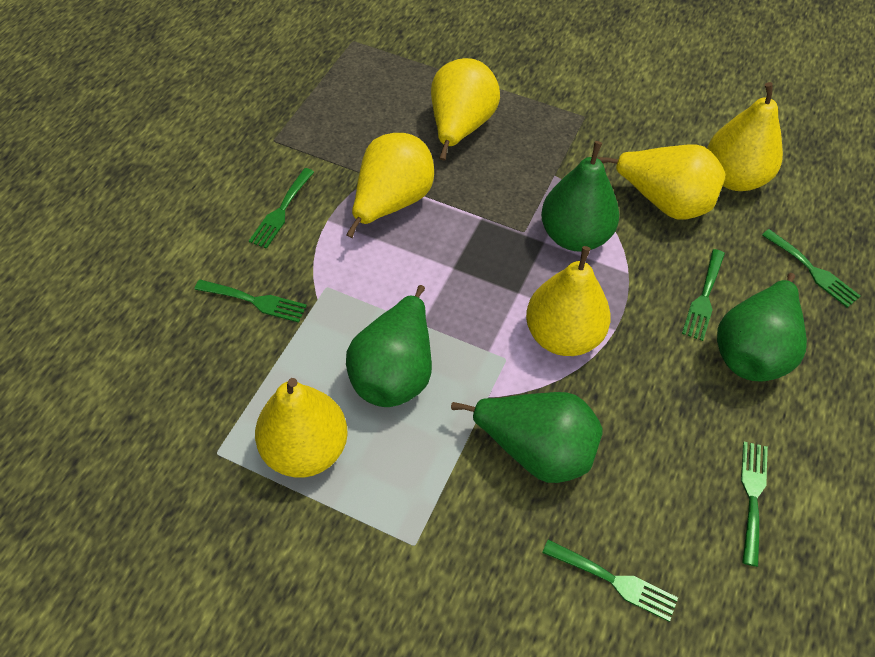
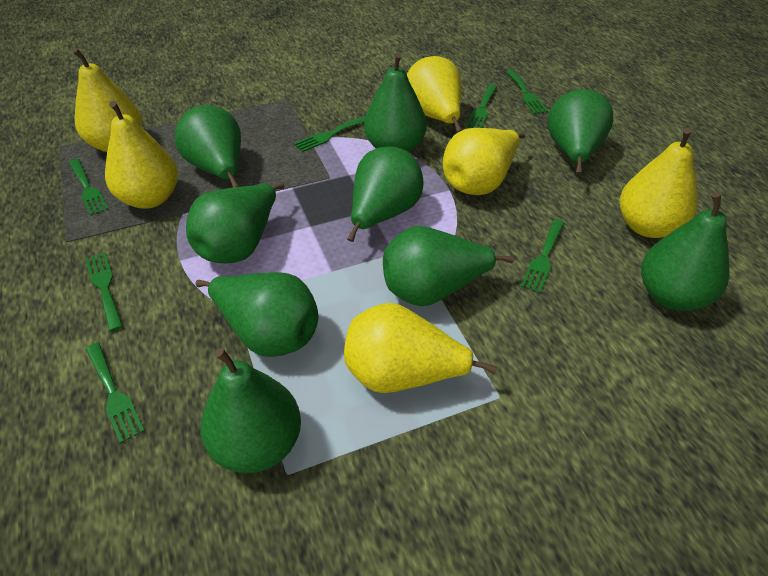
green fork: [194,280,307,323] [249,168,314,249] [542,539,678,622] [682,249,725,341] [741,441,768,567] [762,229,860,308] = 6 -> [69,159,109,216] [85,252,123,331] [86,343,145,444] [294,116,366,152] [465,84,497,128] [506,70,548,114] [521,219,564,293] = 7
green pear: [346,285,432,407] [451,392,602,483] [541,141,619,252] [717,273,807,382] = 4 -> [175,105,241,187] [186,182,285,263] [196,272,318,357] [200,348,301,473] [347,146,424,242] [364,53,427,152] [383,226,514,306] [548,89,613,175] [641,192,729,311] = 9

